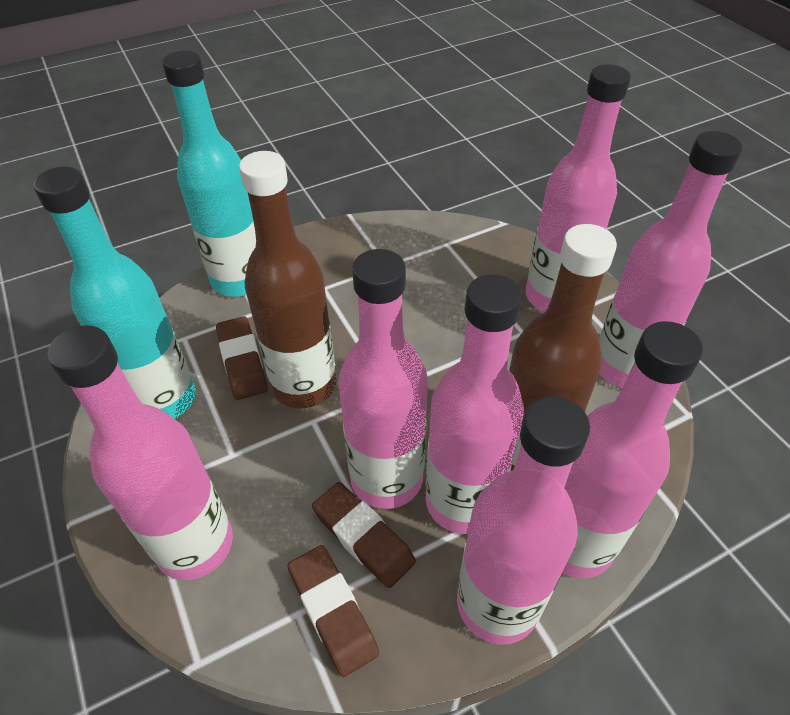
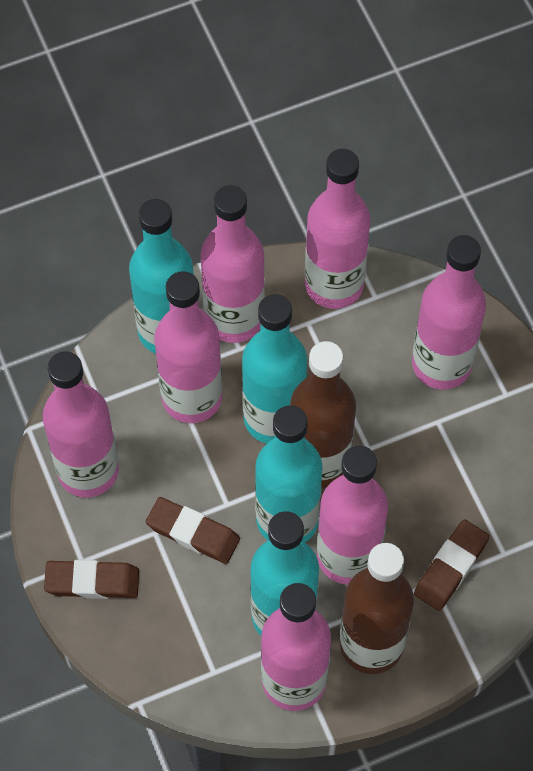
turquoise bottle: [33,167,196,419] [162,51,256,297] = 2 -> [129,199,194,354] [242,294,307,443] [250,511,319,636] [255,405,323,542] = 4

